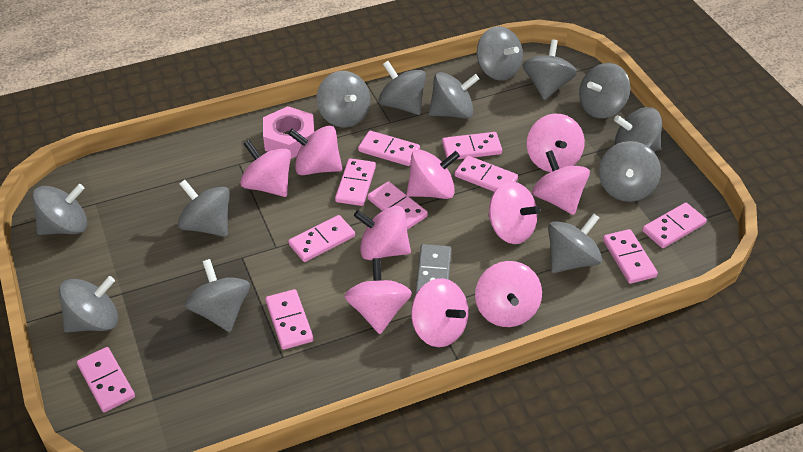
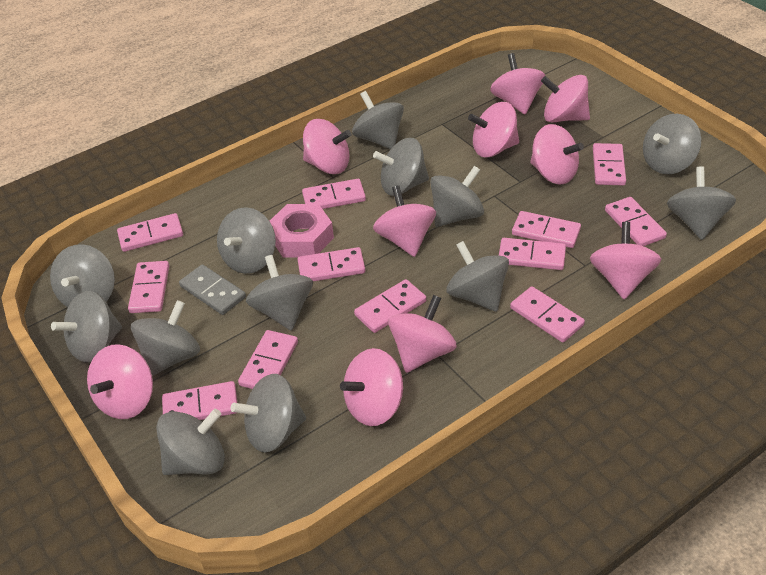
pink domino: [77,347,135,412] [265,289,314,350] [288,215,355,262] [335,158,376,206] [358,131,420,166] [367,181,428,230] [442,132,502,160] [455,156,518,192] [603,229,658,284] [642,203,707,248] = 10 -> [117,213,183,252] [128,261,169,313] [162,381,237,420] [238,330,298,389] [297,247,365,281] [302,179,366,209] [354,279,426,333] [499,238,566,270] [510,286,585,343] [512,211,581,248] [593,143,626,185] [605,197,667,246] = 12

